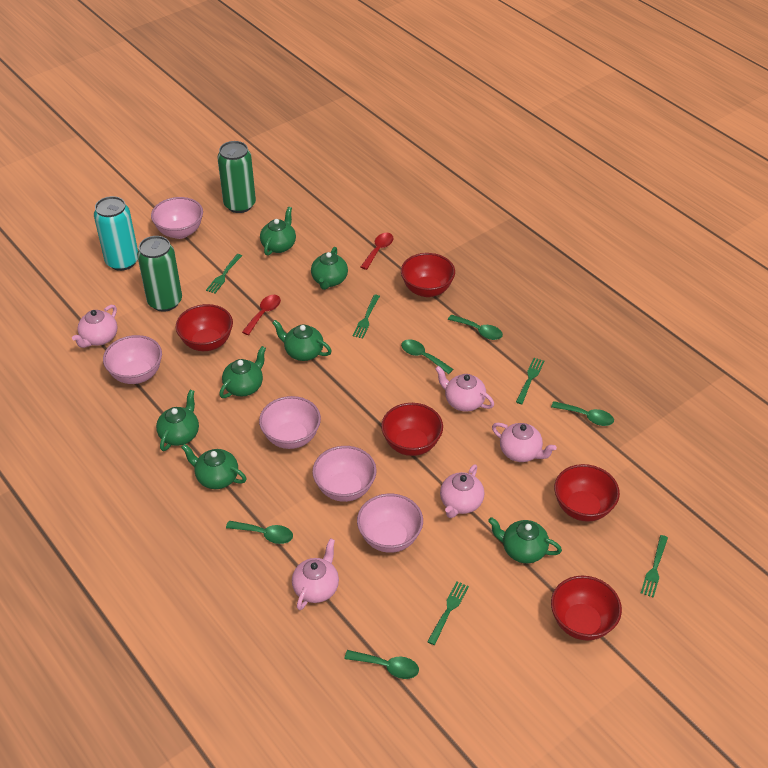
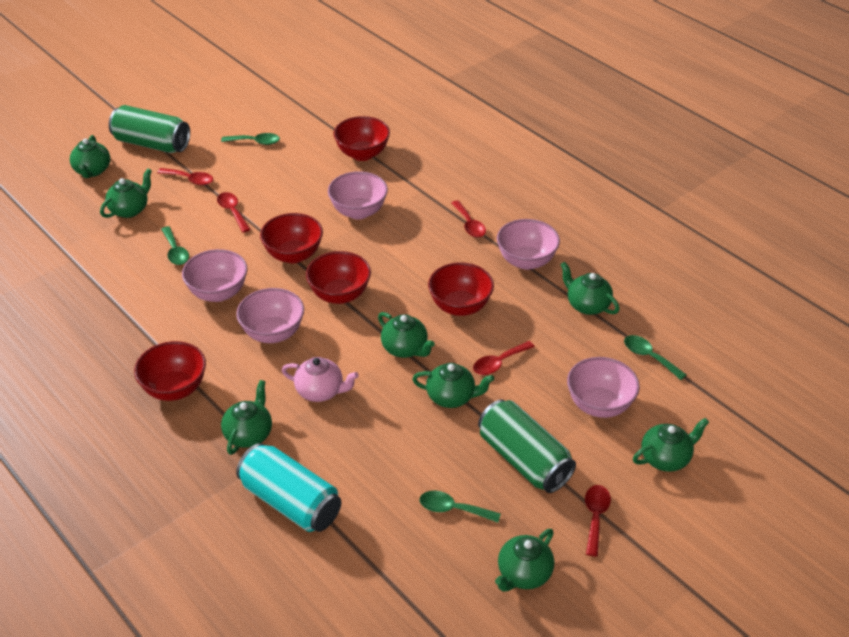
green fork: [206,254,242,293] [353,295,380,339] [427,581,469,645] [516,358,544,404] [641,535,668,598] = 5 -> none = 0
green spoon: [226,521,293,544] [344,650,419,679] [401,339,453,374] [448,314,503,340] [551,401,614,426] = 5 -> [161,226,189,265] [221,133,280,145] [420,491,501,523] [624,335,686,380] = 4
green teapot: [156,390,199,451] [181,444,246,489] [219,346,266,398] [260,207,296,256] [272,320,332,361] [311,247,348,290] [488,517,562,563] = 7 -> [70,135,110,178] [100,169,152,218] [221,380,272,455] [378,312,435,358] [412,363,494,408] [495,529,554,592] [560,262,620,315] [633,418,709,472] = 8
pink teapot: [72,305,117,348] [292,538,339,610] [435,366,494,412] [440,464,484,518] [492,423,557,462] = 5 -> [281,357,359,402] = 1
red spoon: [242,295,281,335] [361,233,394,270] = 2 -> [157,168,213,185] [217,192,251,233] [451,200,486,238] [473,341,535,375] [585,485,611,557] = 5

